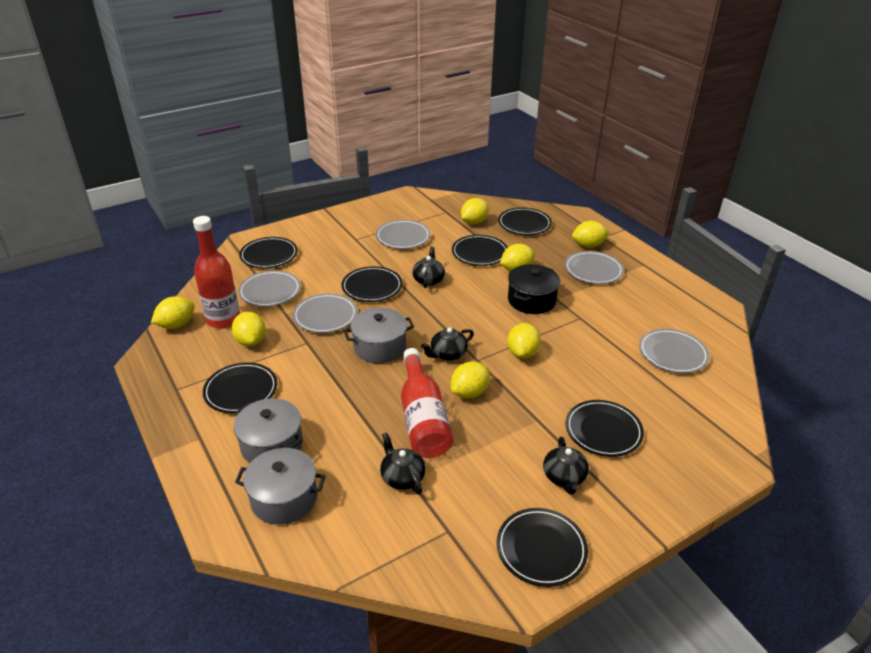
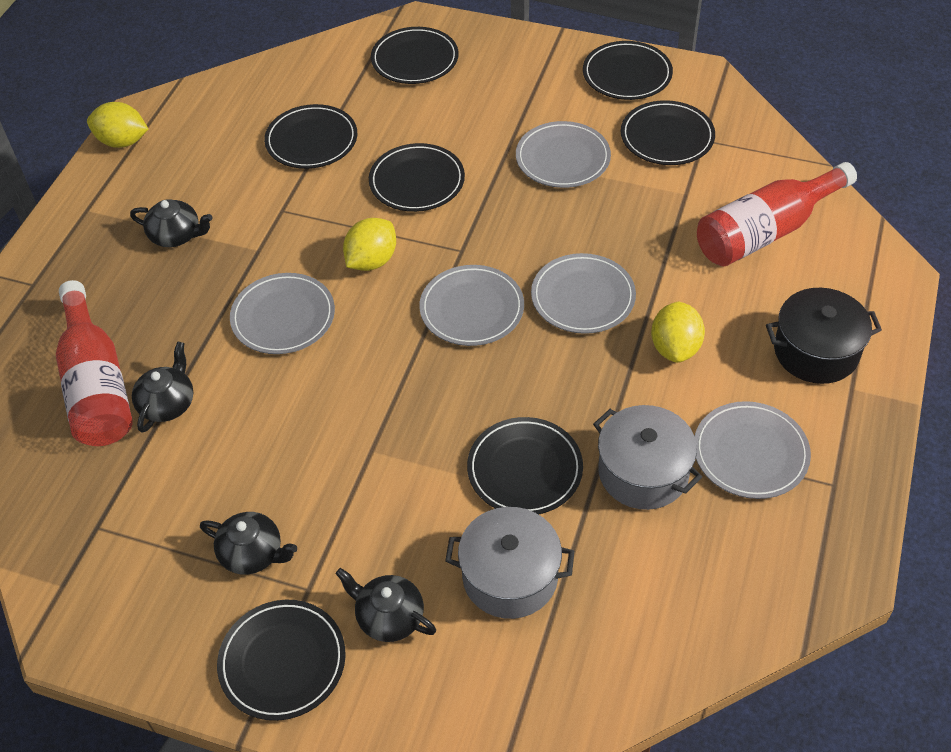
grey pot: [234,398,303,463] [235,448,325,525] [344,308,414,363] = 3 -> [445,507,574,619] [593,405,702,510] = 2
yellow lemon: [151,296,195,329] [232,312,266,346] [451,361,490,398] [461,198,489,225] [500,244,535,271] [507,323,541,359] [572,221,610,248] = 7 -> [87,102,148,148] [343,218,396,271] [651,302,705,363] = 3

